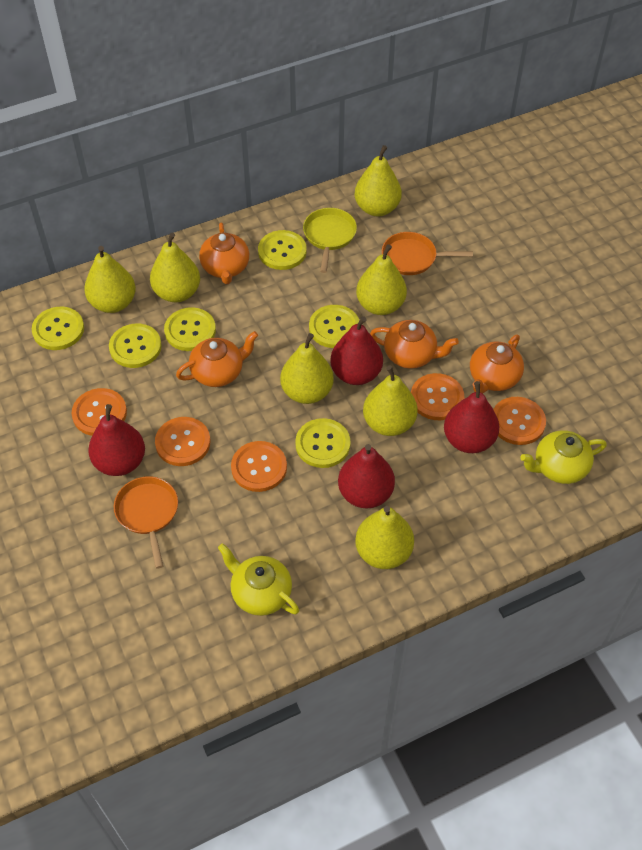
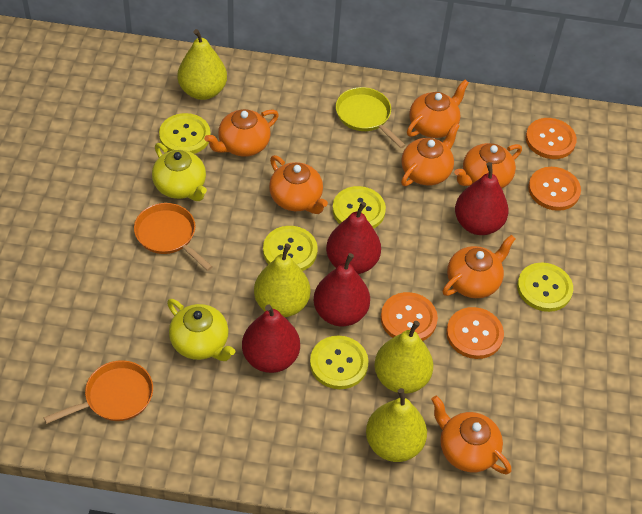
orange button: [72,388,127,436] [155,417,210,466] [231,441,287,492] [411,373,464,420] [493,397,546,445] = 5 -> [381,292,438,341] [446,307,504,359] [526,118,577,159] [528,167,581,211] = 4
orange teapot: [176,331,258,387] [199,222,249,284] [370,320,459,369] [470,335,524,394] = 4 -> [204,109,279,157] [269,155,328,214] [401,123,460,186] [407,80,469,138] [431,395,511,474] [442,235,516,298] [454,143,522,188] = 7
yellow button: [32,307,84,350] [109,323,162,368] [164,307,216,351] [258,230,307,270] [295,418,351,468] [309,305,359,348] = 6 -> [159,113,211,154] [263,226,318,271] [310,335,369,389] [332,186,386,229] [517,263,573,312] = 5
yellow pear: [84,246,136,313] [150,233,200,302] [280,333,334,404] [355,145,402,216] [355,506,414,569] [356,244,407,315] [363,366,418,436] = 7 -> [177,29,227,100] [254,243,310,317] [366,388,427,462] [374,321,433,394] = 4

